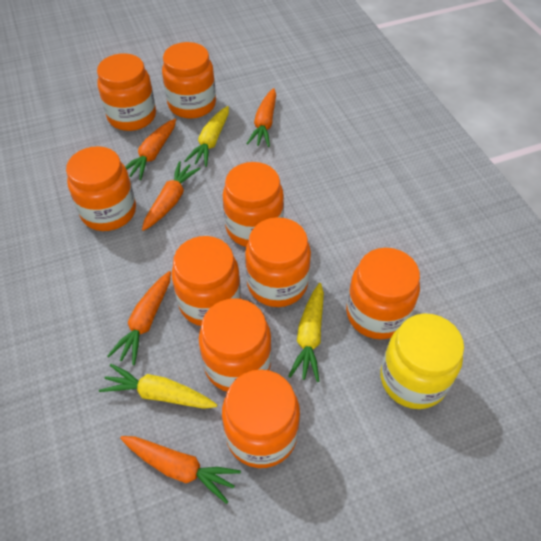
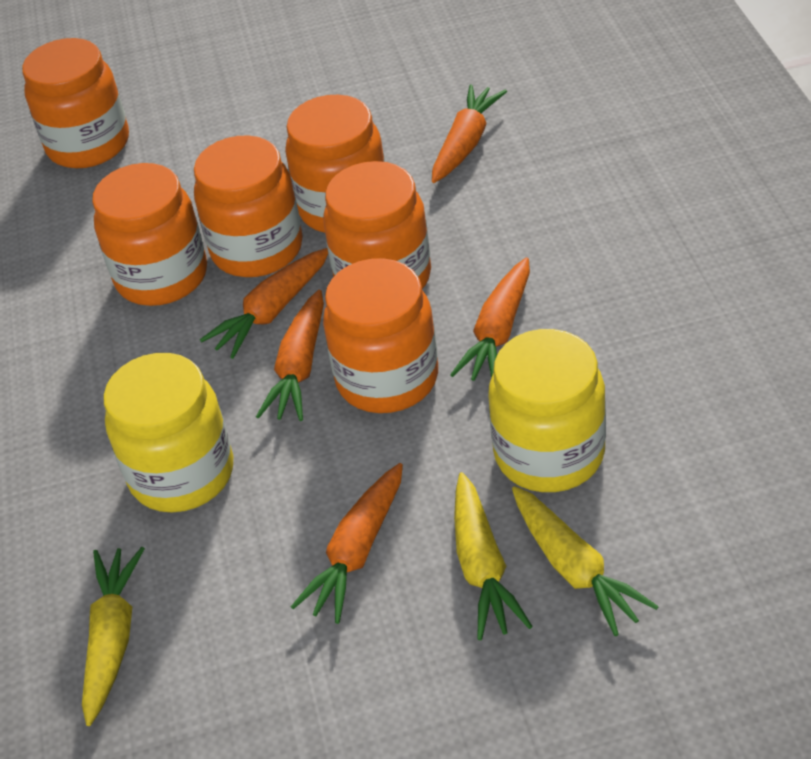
orange jar: [66,146,136,231] [97,53,156,131] [162,42,216,119] [172,236,241,326] [199,298,271,392] [222,369,300,468] [223,162,284,247] [245,217,311,307] [346,248,420,339] = 9 -> [22,38,129,168] [92,163,207,306] [194,135,303,277] [285,95,385,233] [323,161,431,289] [323,258,438,413] = 6
yellow jar: [380,313,464,409] = 1 -> [103,353,233,512] [488,329,606,492] = 2

